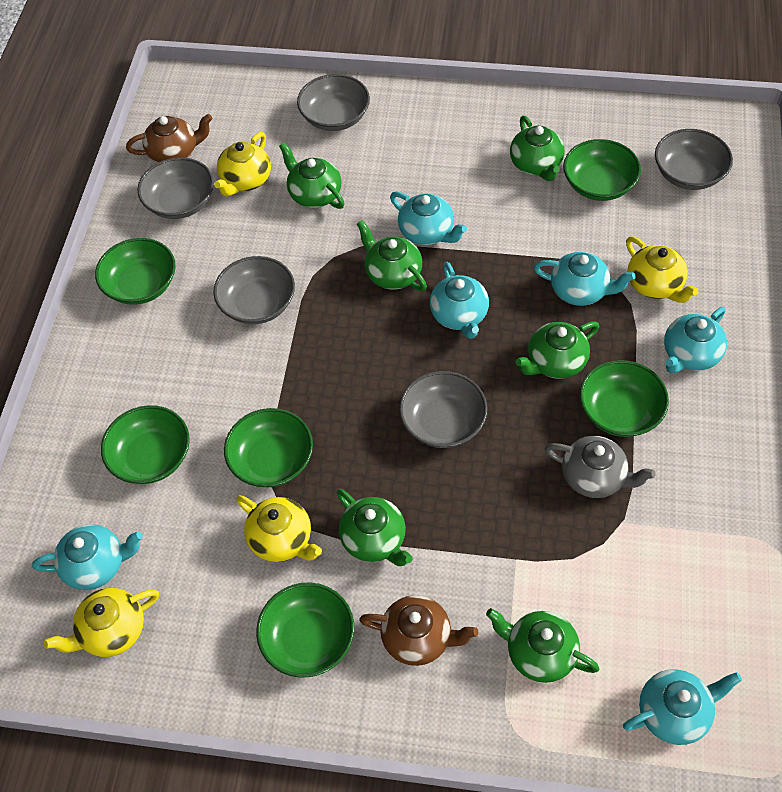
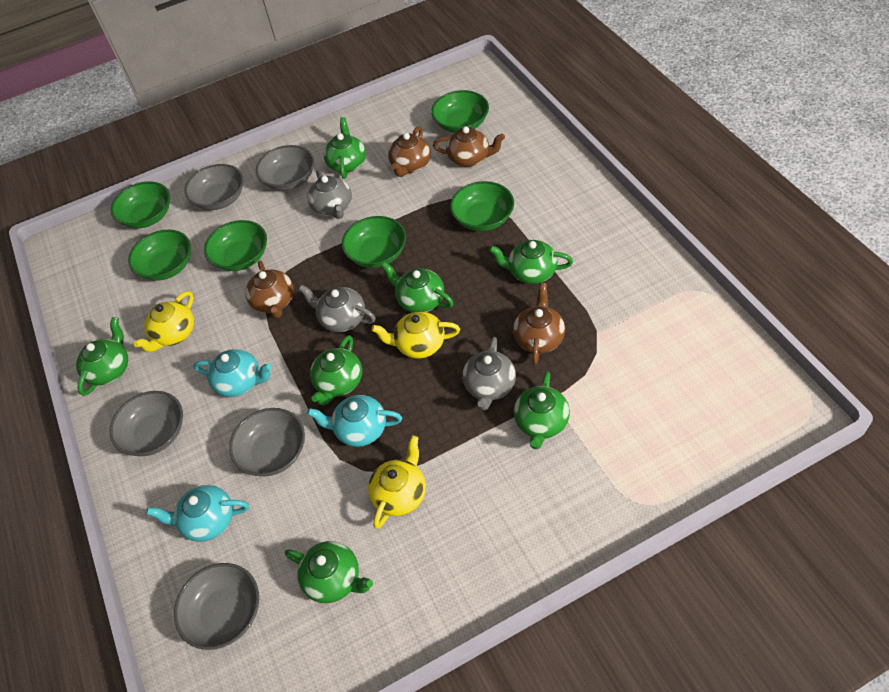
brown teapot: [126,114,213,163] [359,595,478,666] = 2 -> [245,260,294,319] [388,126,431,177] [433,126,505,167] [513,283,565,365] = 4
green teapot: [279,142,345,209] [336,489,413,566] [357,220,427,291] [486,608,599,683] [510,116,565,181] [515,321,599,379] = 6 -> [76,317,128,396] [285,541,373,603] [310,335,362,406] [324,117,366,179] [381,262,454,312] [489,240,573,284] [514,371,570,449] = 7
grey teapot: [545,436,656,498] = 1 -> [298,285,376,332] [307,170,352,219] [462,337,516,410] = 3
turquoise teapot: [32,524,143,590] [390,192,467,245] [430,262,489,339] [534,252,635,306] [623,669,742,745] [664,307,727,373] = 6 -> [146,485,249,542] [194,349,272,397] [307,395,402,447] = 3
yellow teapot: [44,588,159,657] [214,132,271,196] [236,495,322,562] [626,236,698,303] = 4 -> [133,291,194,352] [368,436,426,529] [371,311,460,358] = 3

